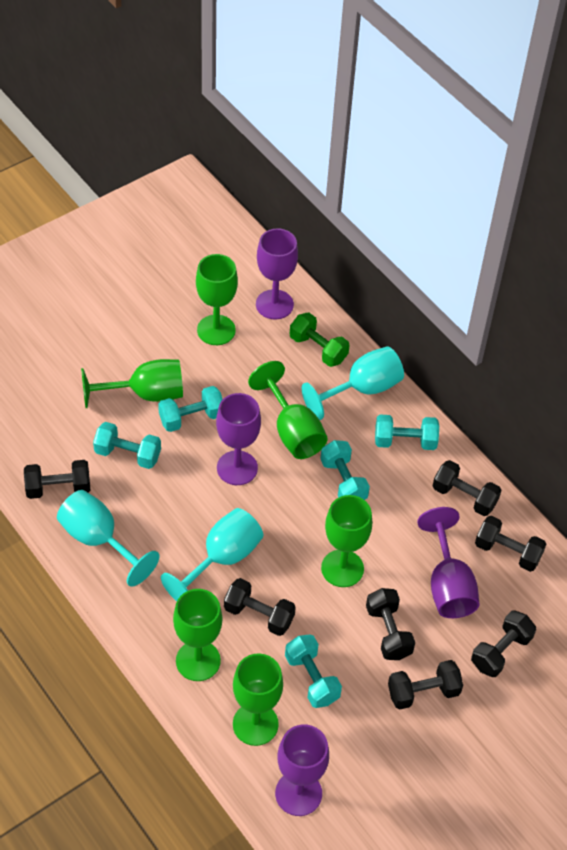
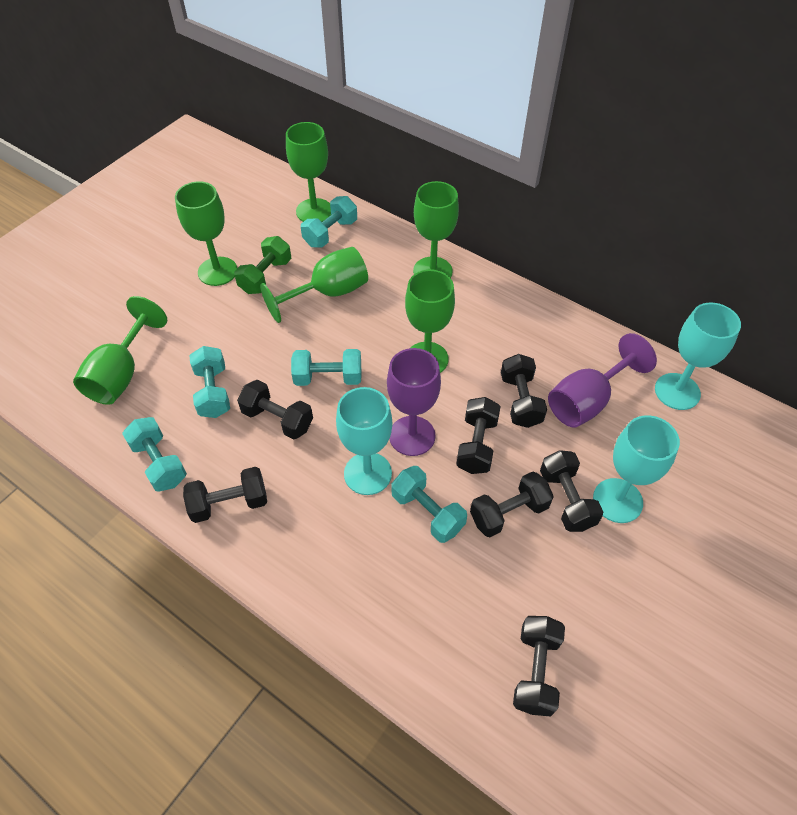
purple goblet: [216,393,261,485] [256,228,298,319] [275,724,329,816] [417,507,480,618] = 4 -> [387,348,441,456] [548,333,657,428] = 2

